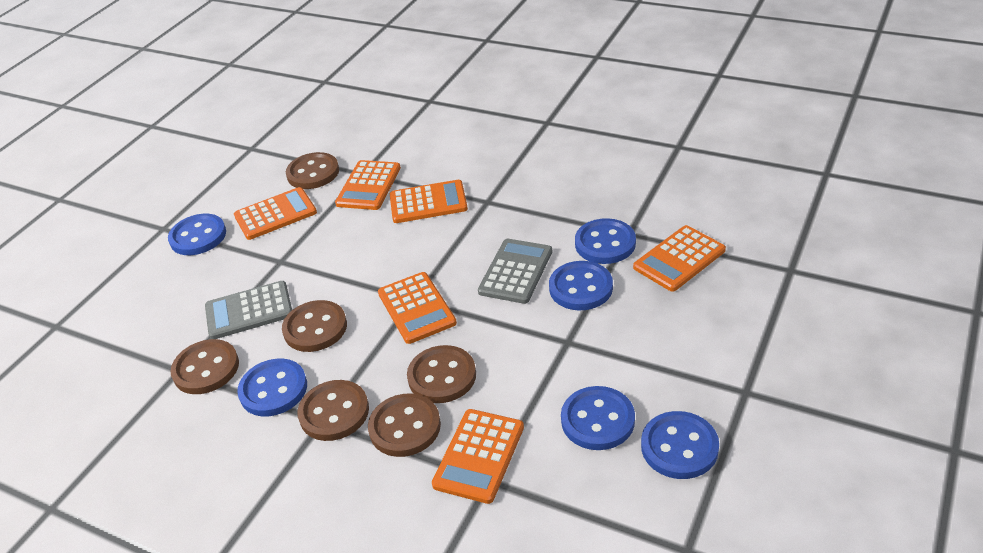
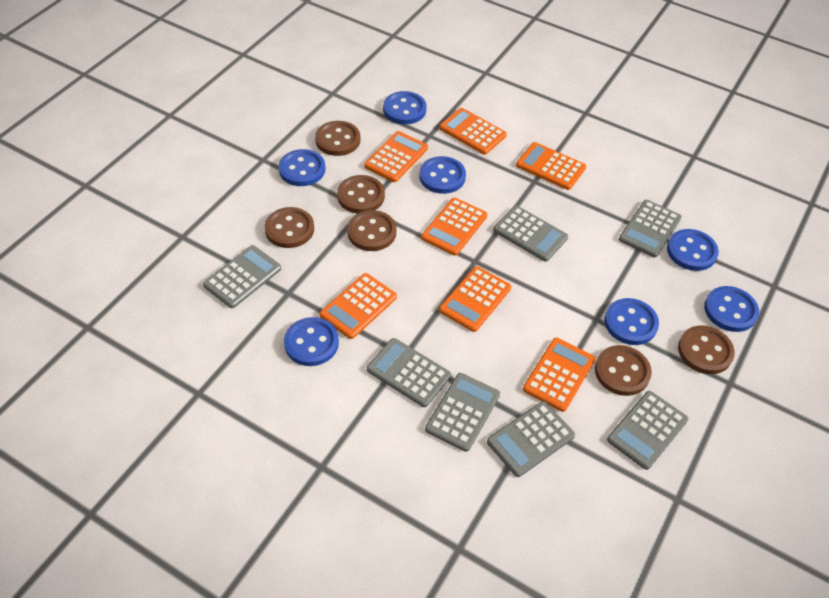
blue button: [168,214,226,255] [237,359,307,416] [549,261,613,310] [561,386,635,450] [575,218,636,264] [641,411,719,479] = 6 -> [278,149,326,186] [284,317,339,366] [383,91,427,124] [419,156,466,194] [605,298,659,345] [667,229,719,271] [704,286,759,332] = 7
grey calculator: [205,281,292,339] [478,239,552,304] = 2 -> [203,245,281,308] [367,338,451,407] [425,373,500,452] [487,401,575,477] [493,206,568,262] [607,391,688,470] [619,200,682,258] = 7
orange calculator: [234,187,317,240] [335,160,401,210] [378,272,457,344] [390,180,468,223] [432,409,524,504] [633,225,726,292] = 6 -> [320,273,397,339] [364,131,428,182] [421,198,487,256] [439,108,507,155] [439,266,511,332] [516,142,586,190] [523,338,595,412] = 7

